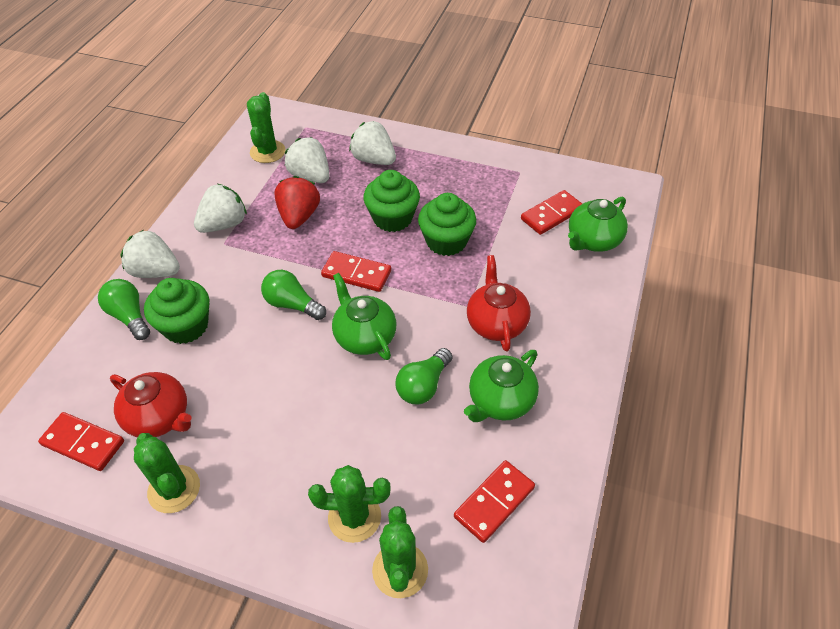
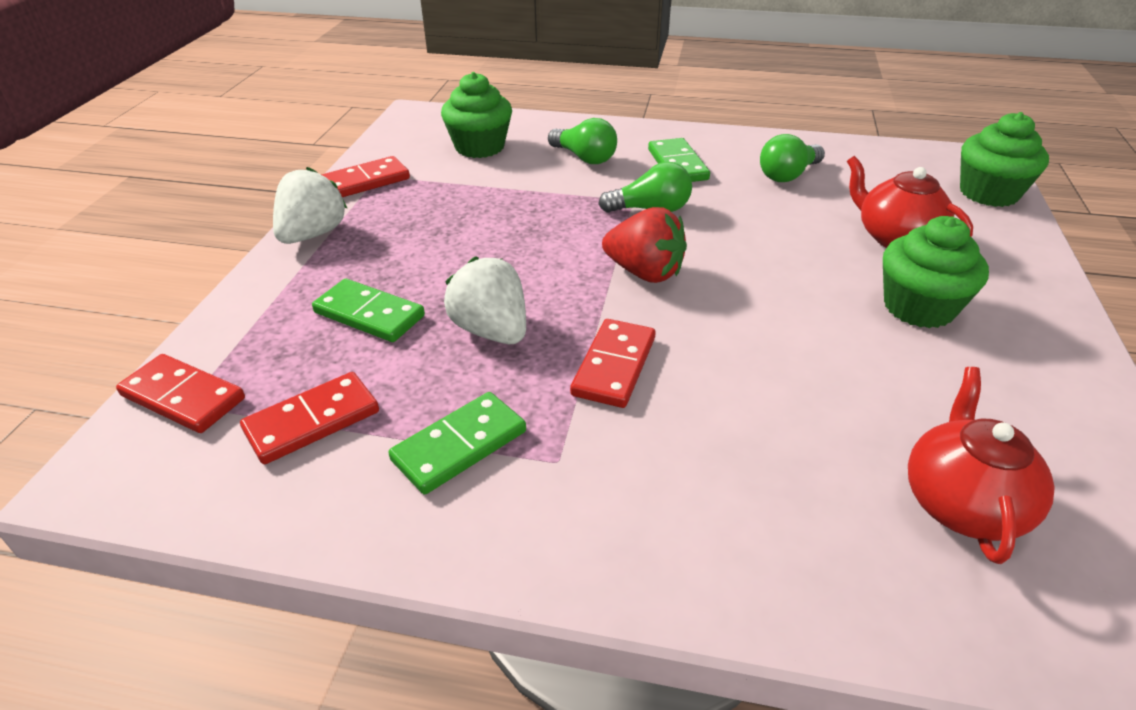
green cactus: [134,433,200,513] [247,92,285,163] [308,465,390,543] [372,506,428,598] = 4 -> none = 0
green domino: none = 0 -> [312,279,425,342] [389,392,526,494] [648,138,710,182] = 3
green teapot: [332,273,396,360] [464,350,539,422] [568,197,628,252] = 3 -> none = 0
white strawberry: [120,230,180,278] [194,184,247,233] [285,137,330,183] [349,121,396,165] = 4 -> [273,167,348,244] [444,256,526,344] = 2

